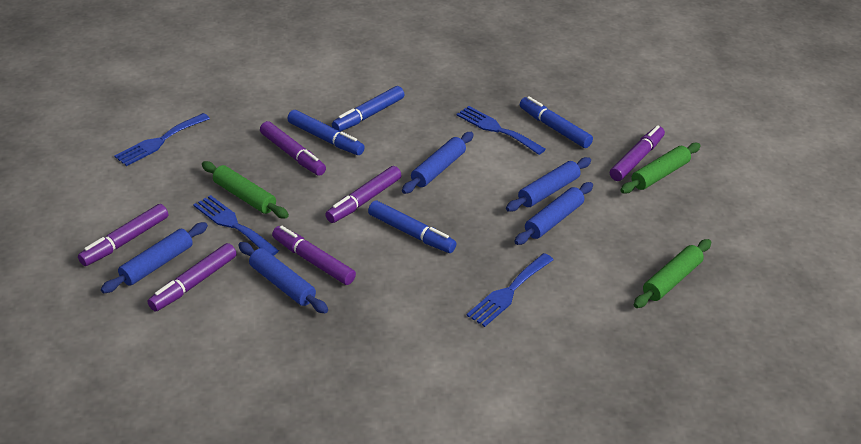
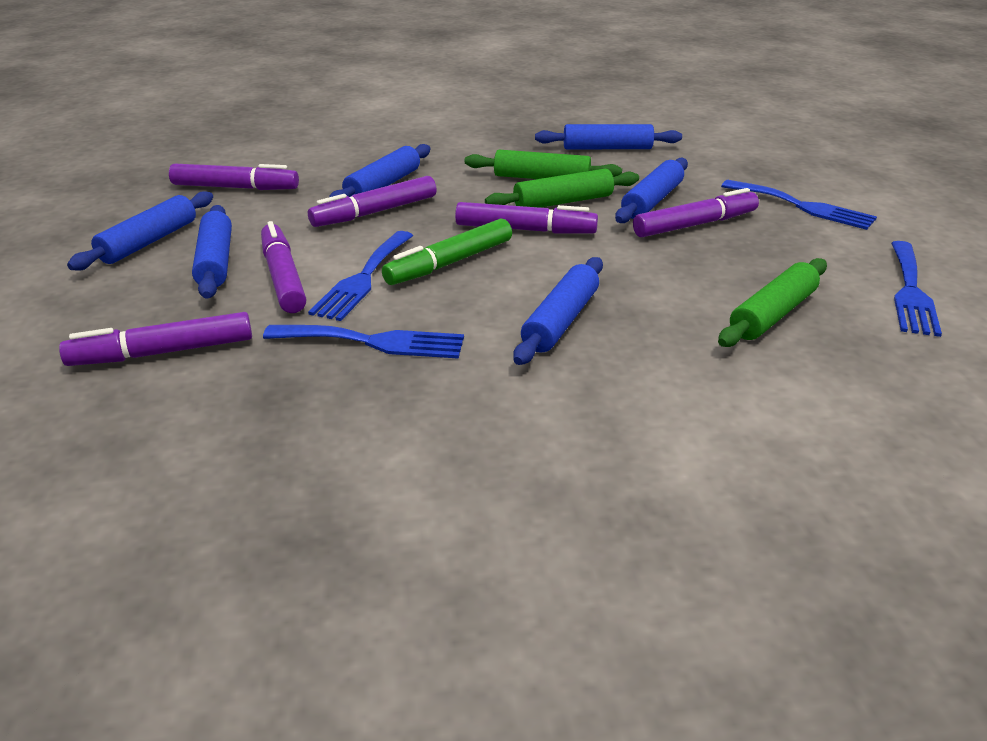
blue marker: [288,110,365,155] [332,86,404,132] [368,201,456,253] [520,96,593,148] = 4 -> none = 0
blue rolling pin: [101,222,208,293] [238,242,328,314] [402,132,474,194] [506,157,591,212] [514,182,593,245] = 5 -> [67,191,213,271] [192,205,232,299] [329,144,431,197] [513,257,603,365] [535,124,682,149] [615,158,688,223] = 6
green marker: none = 0 -> [382,218,512,285] = 1

